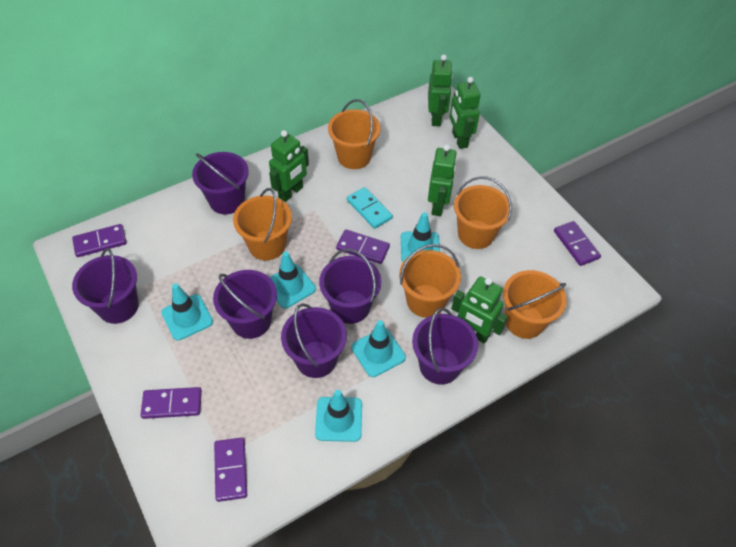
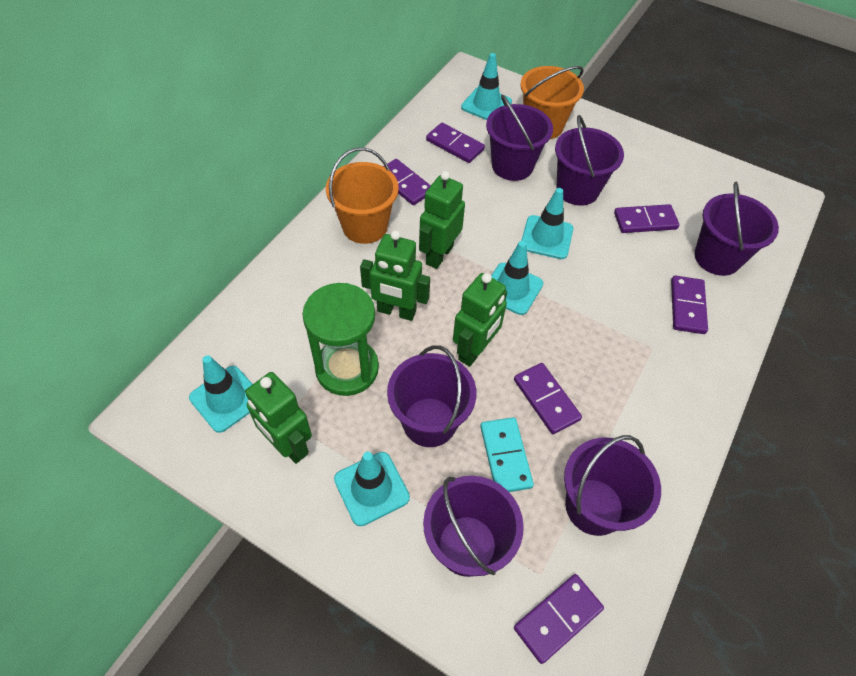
green hourglass: none = 0 -> [303,283,379,396] = 1
green robot: [269,130,309,202] [428,55,453,126] [428,144,457,216] [449,77,480,149] [451,276,508,344] = 5 -> [245,372,312,464] [360,230,430,321] [419,171,465,269] [453,273,507,367] = 4
orange bucket: [233,188,292,260] [328,99,381,169] [399,244,461,318] [454,176,512,249] [503,270,567,339] = 5 -> [326,147,399,244] [520,66,584,139] = 2
purple domino: [72,224,127,257] [140,387,202,419] [214,438,247,502] [336,229,390,264] [554,221,601,266] = 5 -> [384,159,431,205] [426,123,485,163] [514,363,582,434] [514,574,604,664] [614,204,680,233] [671,276,708,334] = 6

